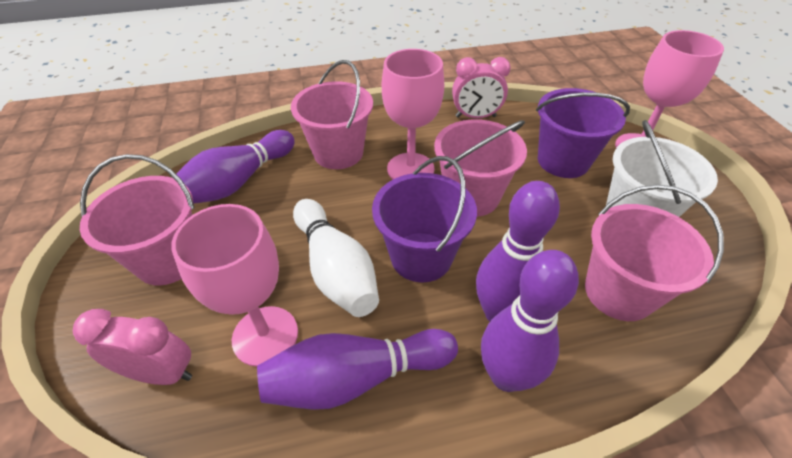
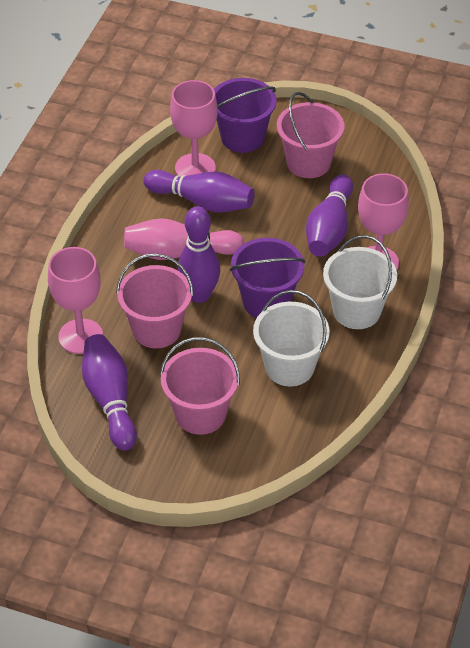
pink bowling pin: none = 0 -> [124,218,244,260] = 1
pink bucket: [80,154,194,285] [291,60,373,169] [434,119,527,217] [585,185,724,321] = 4 -> [116,253,194,348] [160,337,240,435] [277,92,344,178] = 3
pink clock: [73,309,192,385] [452,57,510,118] = 2 -> none = 0
white bowling pin: [293,199,379,317] = 1 -> none = 0
white bucket: [606,120,718,217] = 1 -> [253,290,329,387] [323,235,397,329] = 2

